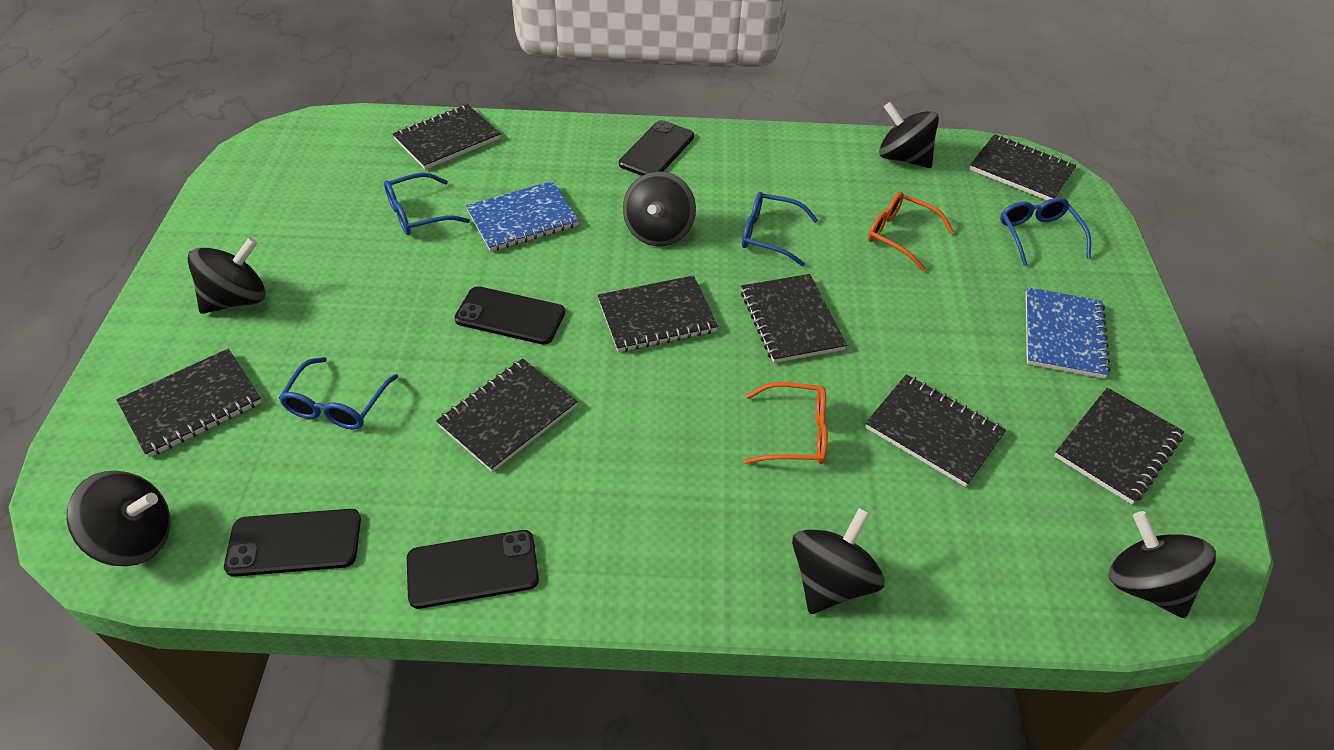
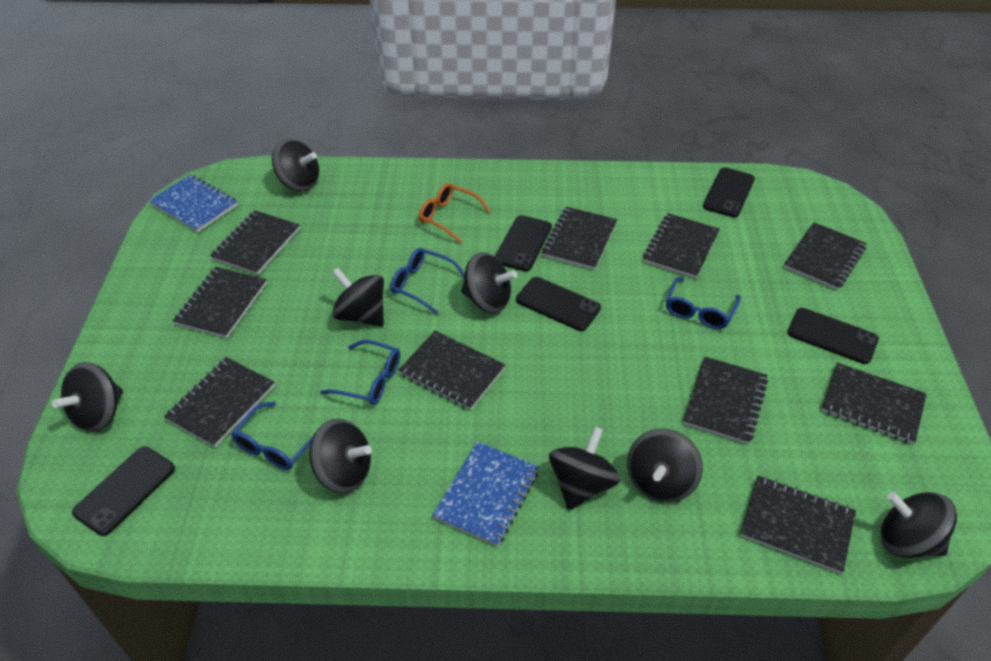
black notebook: [117,349,262,457] [393,104,500,170] [436,358,578,472] [598,275,718,352] [741,274,847,363] [865,374,1006,487] [969,134,1076,200] [1054,387,1184,504] = 8 -> [164,357,275,447] [173,267,267,338] [210,210,300,275] [399,331,505,410] [542,207,617,270] [643,213,720,279] [683,357,768,444] [740,476,856,574] [784,222,867,290] [822,362,927,444] = 10
black phone: [224,509,361,577] [407,530,539,609] [455,286,565,345] [619,120,694,176] = 4 -> [72,447,175,536] [495,215,552,271] [516,277,601,331] [703,167,755,217] [787,308,879,364] = 5
black spinning top: [67,471,170,566] [187,237,266,314] [623,171,696,246] [792,508,885,614] [879,102,939,168] [1109,511,1216,618] = 6 -> [52,362,123,432] [272,139,319,192] [309,419,372,493] [332,268,384,327] [461,252,517,313] [549,426,620,510] [627,429,703,502] [881,492,957,558] = 8
orange glasses: [744,382,828,464] [868,192,954,271] = 2 -> [419,183,491,243] = 1

